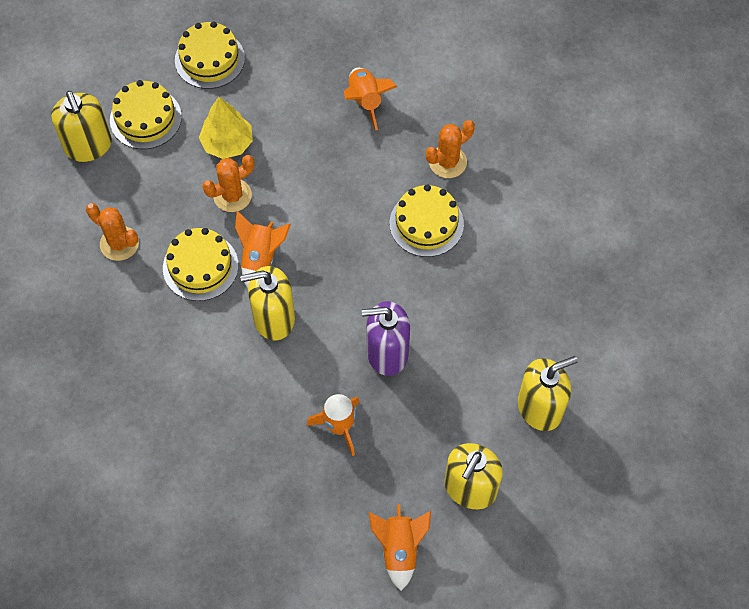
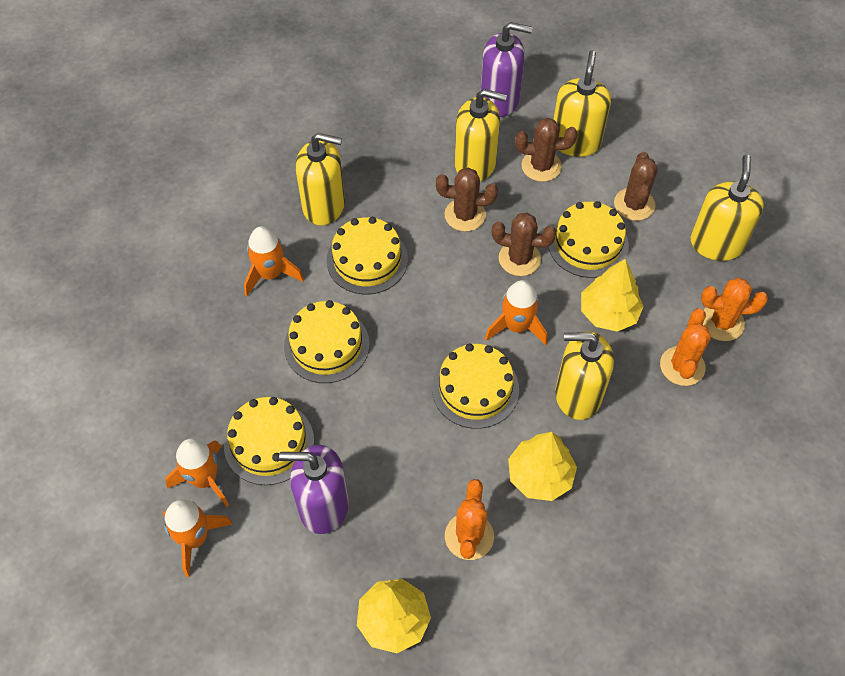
brown cactus: none = 0 -> [436,168,498,232] [492,213,557,276] [515,118,577,182] [614,152,658,221] = 4
purple soap dispenser: [362,301,410,376] = 1 -> [279,445,349,534] [480,22,532,117] = 2
yellow cake: [110,80,182,149] [163,228,238,301] [175,21,245,89] [390,184,464,257] = 4 -> [224,397,314,485] [284,300,370,383] [327,217,408,294] [432,344,519,429] [548,201,629,278] = 5
yellow soap dispenser: [51,91,112,162] [240,266,295,340] [445,443,503,509] [518,356,578,431] = 4 -> [296,133,345,225] [455,89,507,182] [553,50,611,157] [555,332,614,420] [691,155,764,261] = 5
yellow tree: [199,97,253,159] = 1 -> [357,579,431,653] [508,432,577,501] [581,259,644,332] = 3

